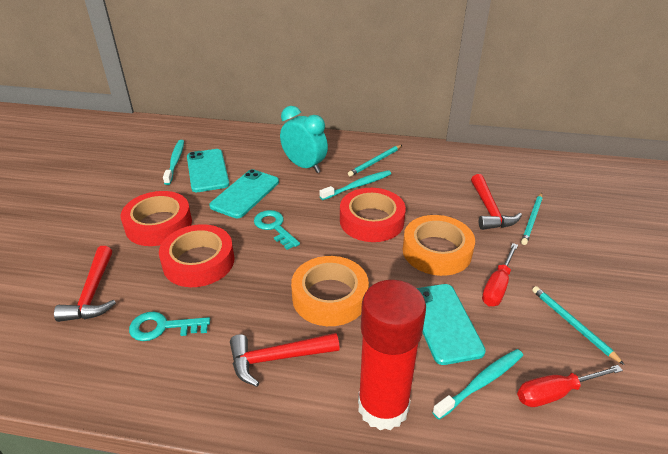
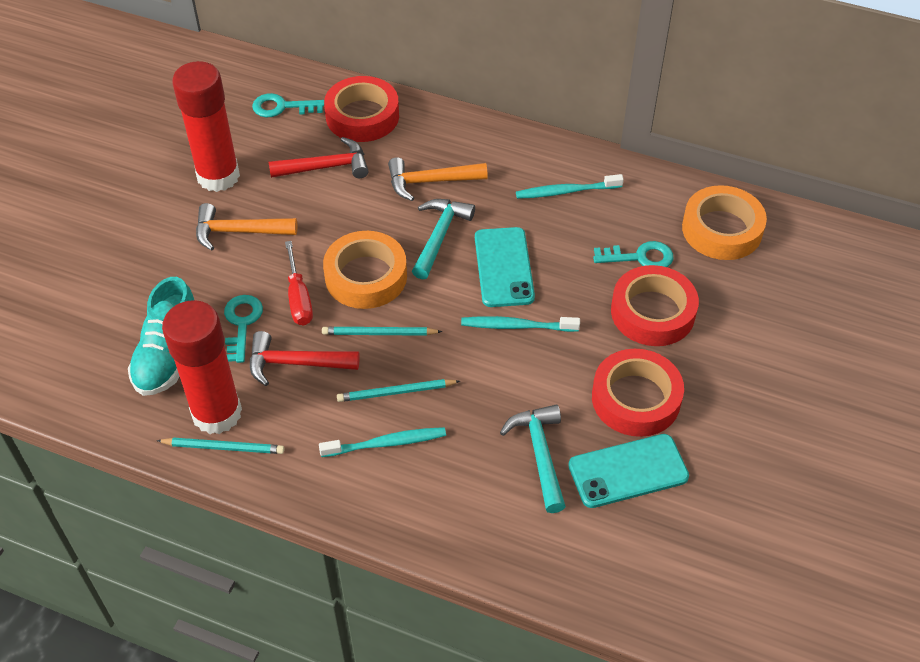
orange hammer: none = 0 -> [196,203,297,251] [388,157,488,201] = 2
red glue stick: [358,280,426,430] = 1 -> [162,300,242,434] [172,61,240,192] = 2
red hammer: [54,246,116,322] [230,333,340,387] [471,174,522,230] = 3 -> [250,331,360,386] [268,137,369,178] = 2
red screwdriver: [482,243,518,306] [517,365,623,407] = 2 -> [285,241,313,325] = 1
turquoise clock: [280,106,328,173] = 1 -> none = 0
turquoise hammer: none = 0 -> [412,199,475,279] [500,405,566,513] = 2
turquoise key: [129,312,210,341] [254,210,300,250] = 2 -> [224,295,263,363] [252,93,324,117] [593,241,673,267] = 3
turquoise phone: [187,149,230,192] [209,169,279,218] [417,284,486,365] = 3 -> [475,227,535,307] [568,434,689,508] = 2
turquoise shoe: none = 0 -> [128,277,194,396] = 1

